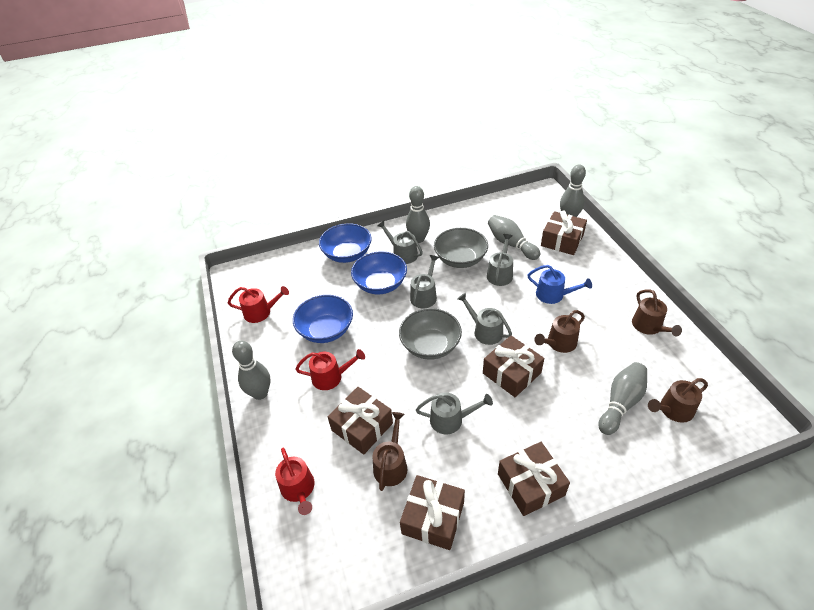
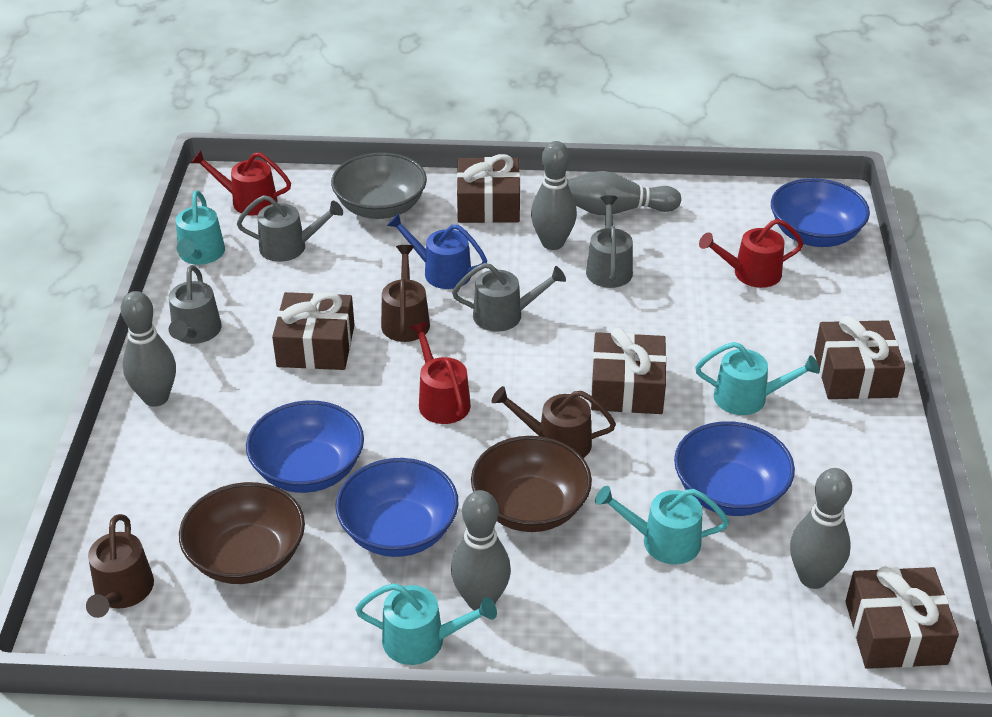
blue bowl: [293,295,353,343] [319,223,372,263] [351,251,407,294] = 3 -> [246,400,364,493] [336,458,458,557] [674,421,795,516] [771,178,870,247] = 4
brown bowl: none = 0 -> [179,482,305,584] [471,436,592,532] = 2
brown watering can: [372,412,407,491] [534,310,585,353] [632,289,682,336] [648,378,708,423] = 4 -> [86,514,154,618] [381,245,430,342] [492,386,616,458] = 3
grey bowl: [399,308,462,360] [434,228,488,268] = 2 -> [331,152,427,219] = 1
grey watering can: [377,221,423,264] [410,255,439,308] [416,393,493,434] [457,293,512,345] [487,234,513,286] = 5 -> [169,265,222,344] [237,195,343,262] [452,263,566,332] [586,195,633,288] = 4
turquoise watering can: none = 0 -> [176,190,225,265] [355,583,497,665] [595,486,729,564] [695,342,820,415] = 4

